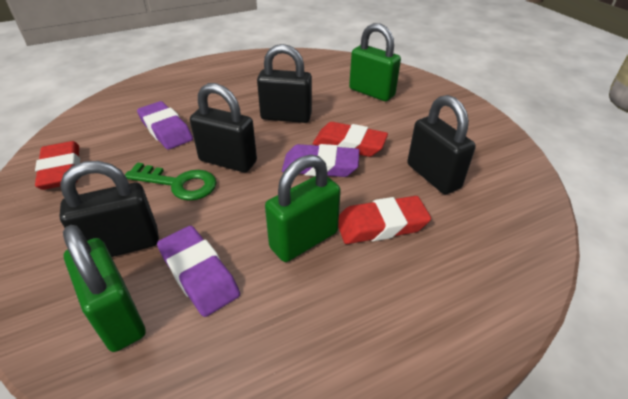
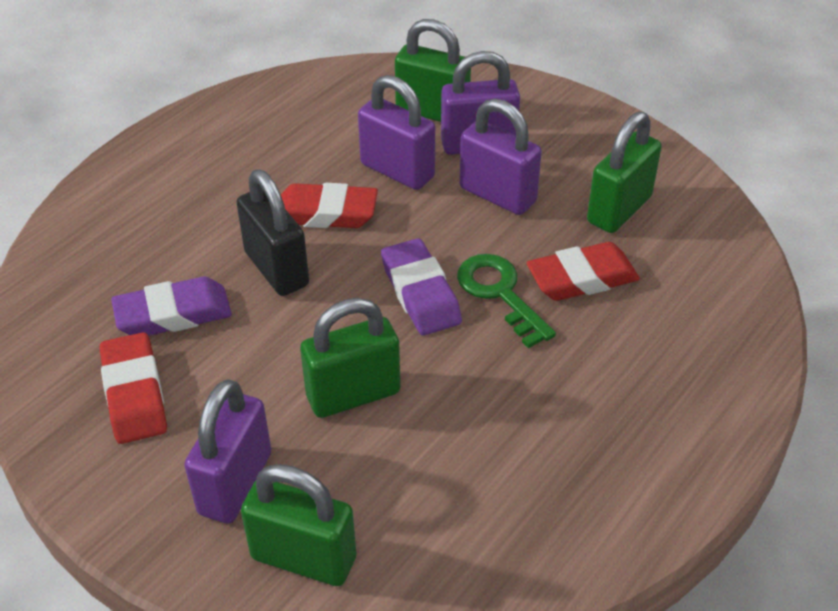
black padlock: [60,161,159,257] [190,83,257,172] [257,44,312,123] [407,95,476,194] = 4 -> [236,169,309,296] = 1
green padlock: [63,225,146,352] [265,155,341,262] [349,23,401,101] = 3 -> [241,464,356,586] [300,298,400,418] [395,19,471,122] [587,112,662,233] = 4
purple eraser: [137,101,193,150] [157,226,240,317] [282,144,359,177] = 3 -> [111,277,232,336] [381,238,462,336] = 2
purple padlock: none = 0 -> [184,379,271,523] [358,75,435,190] [441,51,520,155] [459,98,542,215] = 4

